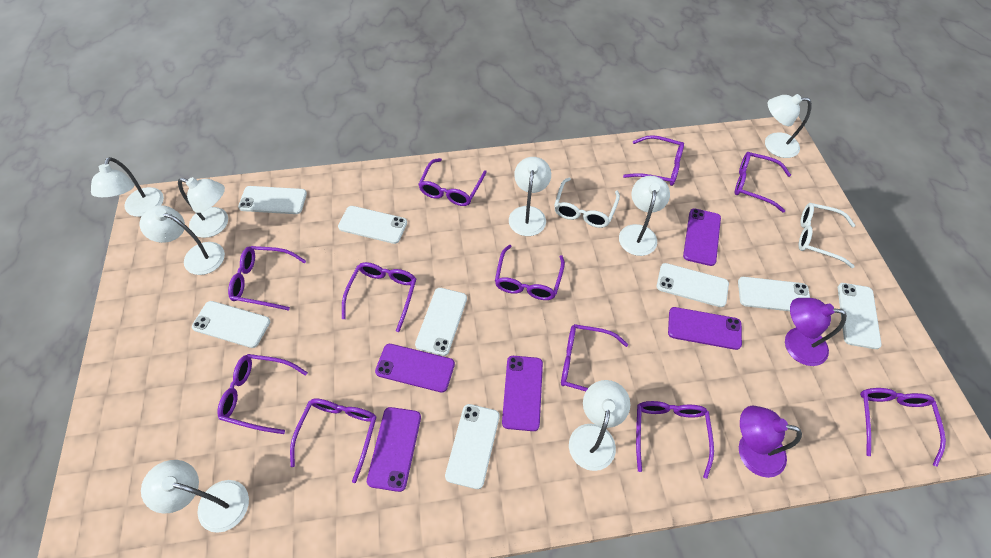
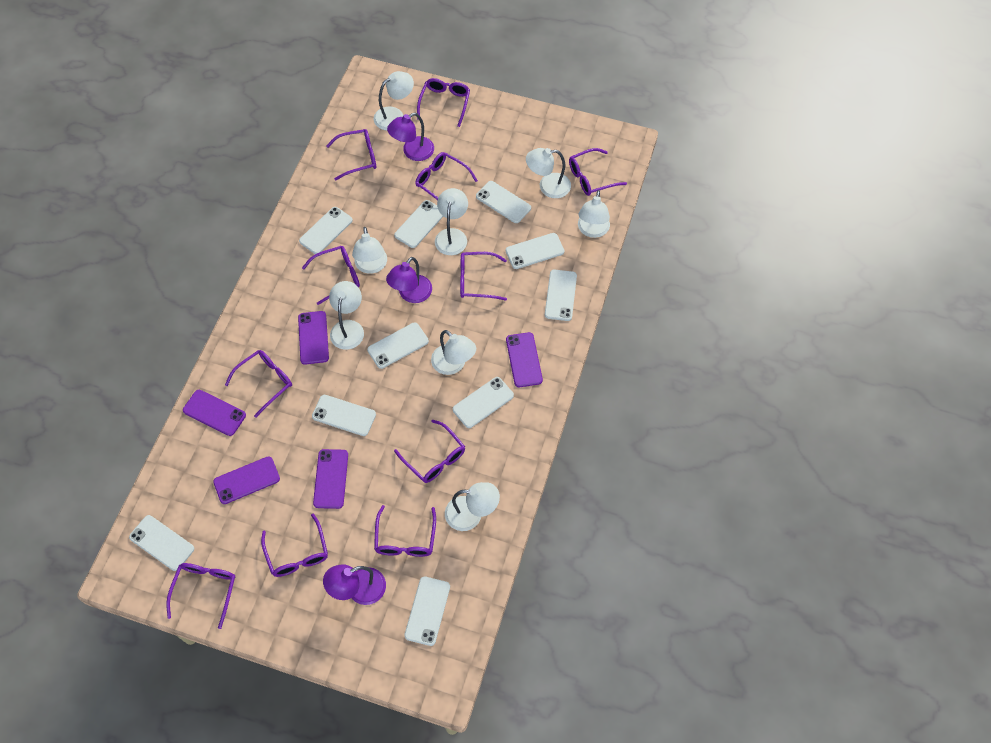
purple lamp: [739,406,802,478] [785,298,847,366] = 2 -> [323,564,386,605] [386,257,432,303] [387,113,434,161] = 3
white glasses: [554,178,620,228] [799,203,855,268] = 2 -> none = 0
white phone: [192,301,270,348] [238,186,307,214] [338,206,407,244] [415,288,467,356] [445,404,500,489] [657,263,729,307] [738,277,810,311] [838,283,882,349] = 8 -> [129,515,194,571] [299,207,353,254] [312,395,376,436] [367,322,429,369] [394,200,443,248] [404,576,450,646] [453,377,514,428] [476,181,531,223] [506,233,564,269] [545,269,577,321] = 10

